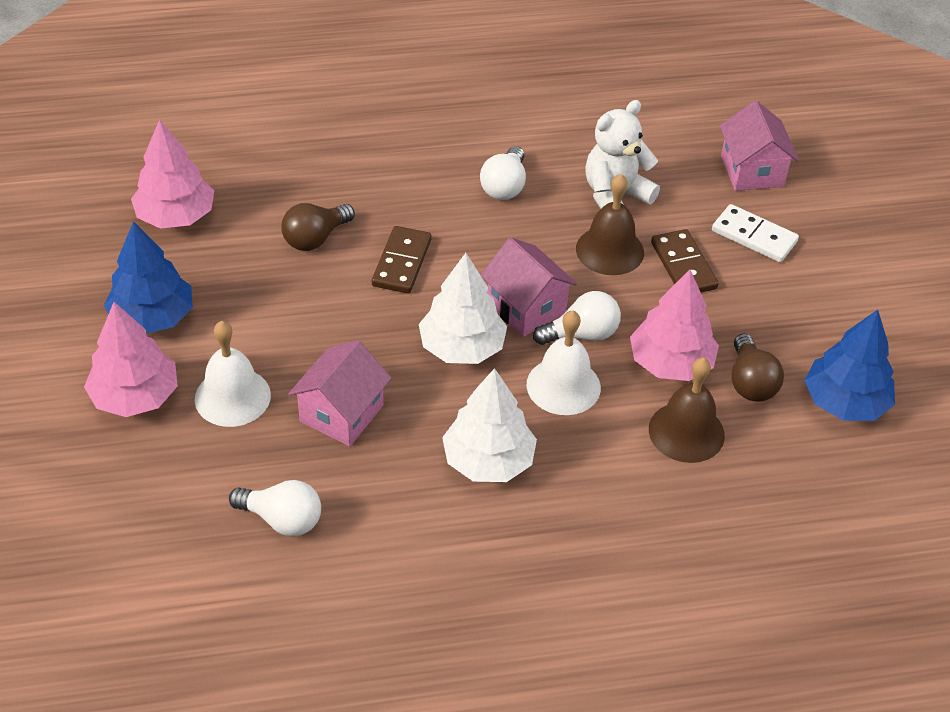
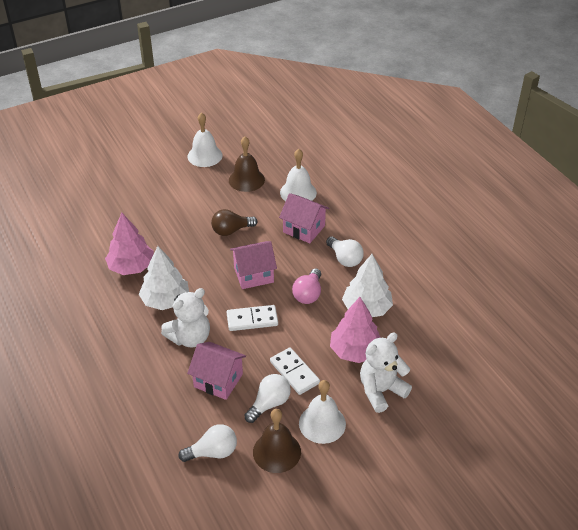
blue tree: [104,221,193,334] [804,310,895,421] = 2 -> none = 0
brown domino: [372,226,431,293] [651,229,719,292] = 2 -> none = 0
brown light bulb: [281,203,355,251] [732,333,784,402] = 2 -> [211,209,257,236] = 1
pink light bulb: none = 0 -> [292,268,321,304] = 1
pink tree: [84,302,178,417] [131,119,214,229] [630,270,719,381] = 3 -> [105,213,154,275] [330,297,381,363] = 2
white bell: [195,321,271,427] [527,310,601,415] = 2 -> [187,112,223,167] [280,149,317,201] [299,380,346,444] = 3
white domino: [712,204,799,262] = 1 -> [227,305,278,331] [270,348,320,395] = 2
white teddy bear: [585,100,660,209] = 1 -> [161,288,210,347] [360,332,412,413] = 2

